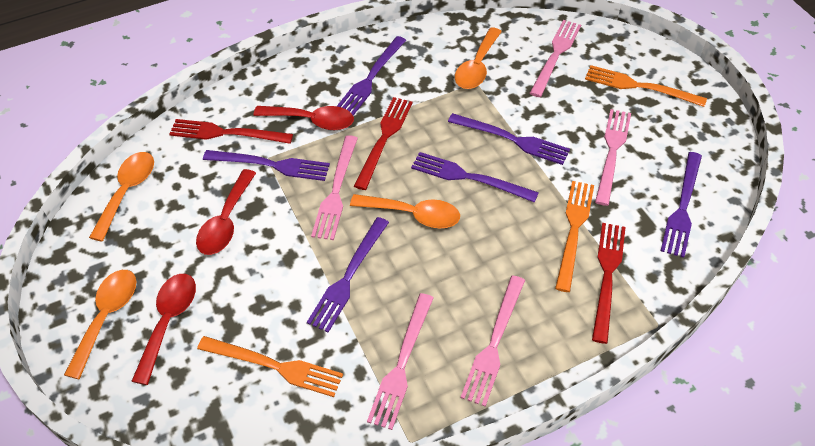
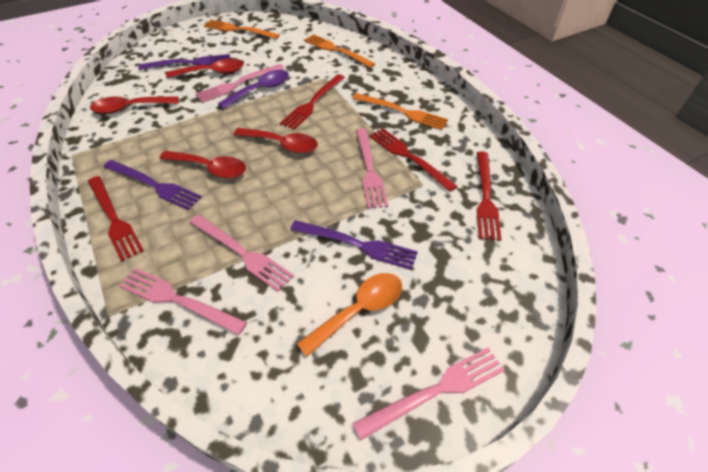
orange spoon: [64,270,136,379] [89,152,154,242] [350,194,460,228] [455,27,502,89] = 4 -> [297,273,402,357] = 1
purple fork: [203,150,330,181] [307,217,389,333] [337,36,406,116] [411,152,539,203] [448,113,570,165] [661,152,702,258] = 6 -> [104,160,202,210] [139,54,230,70] [290,220,418,270] = 3
purple spoon: none = 0 -> [218,70,289,109] = 1
red fork: [169,119,293,144] [354,97,413,190] [592,223,626,344] = 3 -> [88,176,144,261] [280,74,345,130] [370,128,458,192] [476,151,502,241] = 4
red spoon: [132,274,196,385] [196,169,256,255] [253,106,354,130] = 3 -> [90,96,179,114] [159,151,246,178] [166,59,244,78] [233,128,318,154] = 4

